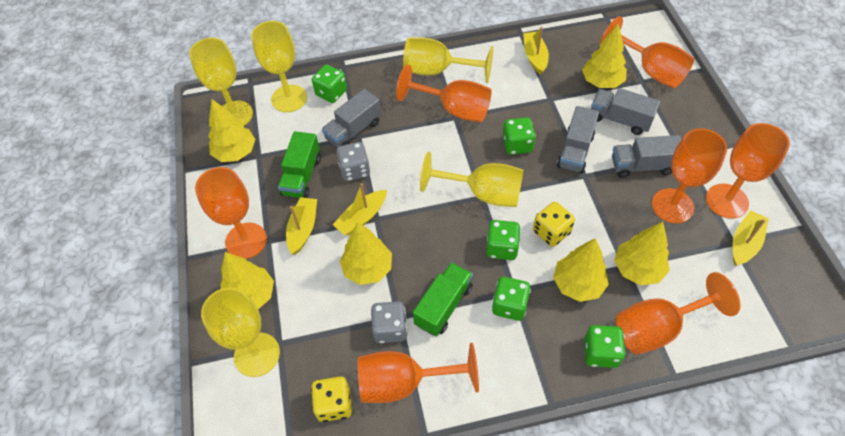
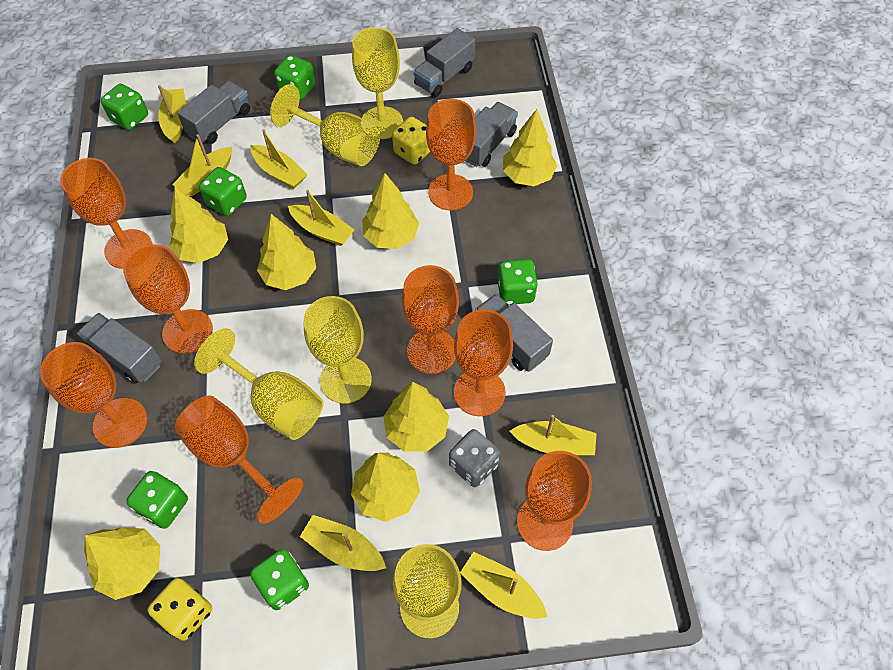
green dice: [312,65,347,103] [486,220,521,260] [492,277,531,321] [503,117,536,155] [584,325,626,368] = 5 -> [100,84,148,130] [126,471,188,529] [199,167,247,216] [250,549,309,610] [274,55,315,100] [497,259,538,305] = 6
green truck: [278,131,321,198] [413,262,473,336] = 2 -> none = 0
grey dice: [336,142,370,181] [371,301,407,343] = 2 -> [449,429,500,487] = 1
grey truck: [322,89,381,148] [557,106,599,174] [591,88,660,135] [612,135,681,178] = 4 -> [77,313,162,384] [177,81,250,144] [413,28,475,97] [465,102,518,167] [475,294,553,372] = 5
orange goblet: [195,167,267,259] [357,343,479,403] [396,65,492,122] [600,16,694,88] [616,272,741,355] [652,128,727,223] [706,123,790,219] = 7 -> [40,342,147,448] [60,158,152,269] [123,244,213,354] [175,396,303,524] [402,265,459,374] [426,99,476,211] [454,309,513,416] [517,451,592,551] = 8
yellow boat: [286,197,317,255] [333,183,387,235] [523,27,549,75] [733,210,769,266] = 4 -> [158,85,186,143] [172,134,232,197] [251,129,307,189] [288,190,355,246] [300,515,386,571] [460,552,547,619] [510,415,597,455] = 7
yellow tree: [208,99,255,162] [220,252,274,309] [340,222,392,285] [553,238,609,302] [582,24,627,88] [614,222,670,285] = 6 -> [84,527,160,600] [169,187,228,263] [257,214,316,290] [351,453,420,522] [362,173,419,249] [383,382,449,452] [503,109,557,186] = 7

